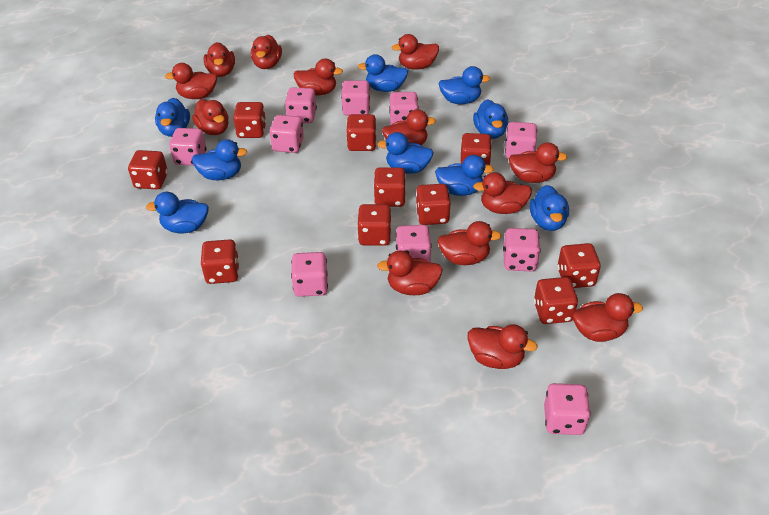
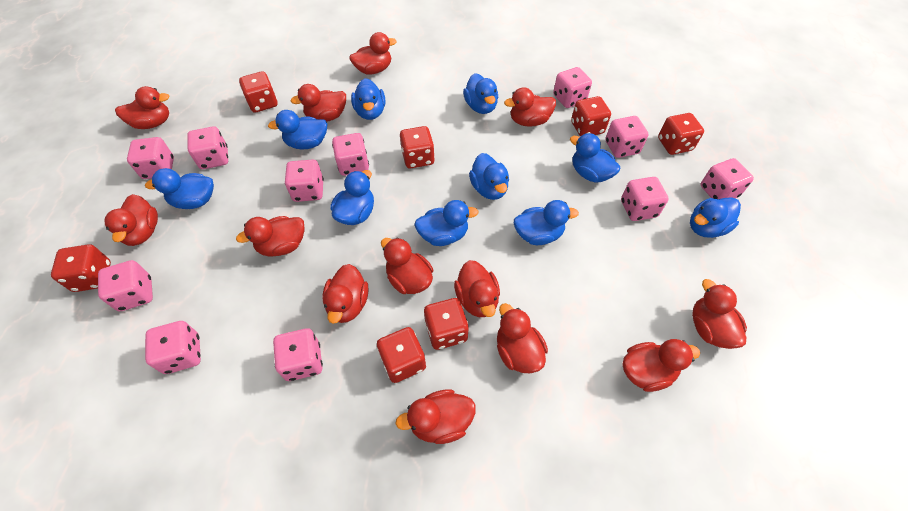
blue duck: [146,192,209,233] [155,98,190,137] [192,139,247,180] [358,54,408,92] [377,132,434,174] [435,155,494,196] [438,66,491,104] [473,99,508,139] [530,185,569,231] = 9 -> [145,168,214,209] [268,110,327,150] [330,170,374,225] [351,78,385,120] [415,200,478,246] [463,73,498,114] [469,153,509,200] [514,200,579,245] [570,133,621,183] [690,197,741,238] = 10
pink dice: [169,128,206,166] [269,115,304,153] [285,87,317,123] [291,252,328,297] [341,80,370,116] [389,92,419,125] [396,225,432,262] [503,228,540,271] [505,122,537,159] [544,383,590,435] = 10 -> [98,260,153,311] [127,137,174,179] [145,321,201,374] [187,126,228,169] [273,328,323,381] [285,159,324,202] [332,133,369,176] [553,67,592,108] [605,116,648,158] [621,177,669,221] [700,158,754,199] = 11
red dice: [128,150,168,189] [201,239,239,284] [233,102,266,138] [346,114,376,151] [357,204,391,246] [374,167,406,207] [416,184,451,225] [460,133,492,165] [534,277,578,324] [557,243,601,288] = 10 -> [51,244,111,292] [239,71,278,113] [377,327,426,383] [400,126,435,168] [424,298,469,350] [571,96,611,137] [658,113,704,155] = 7

